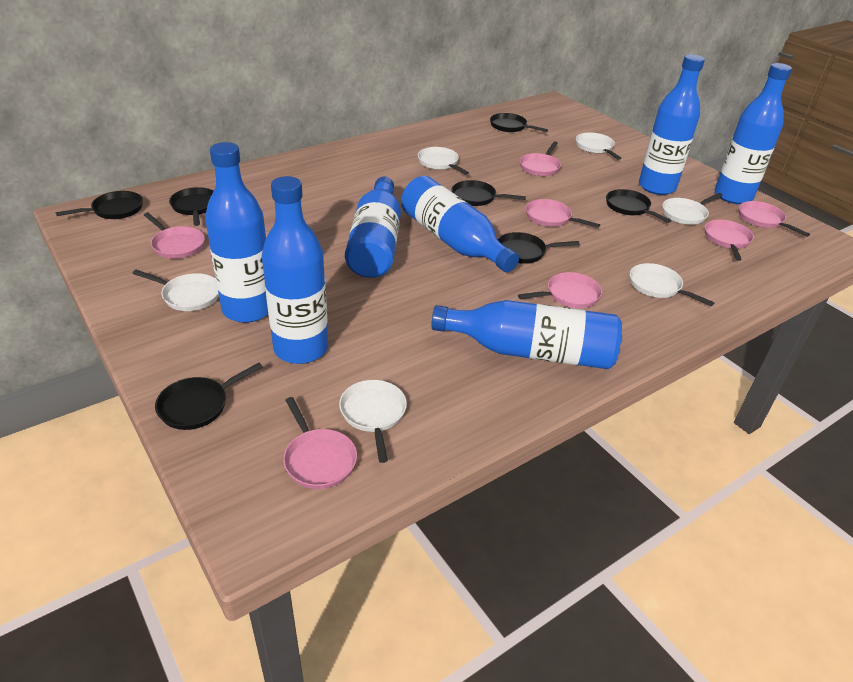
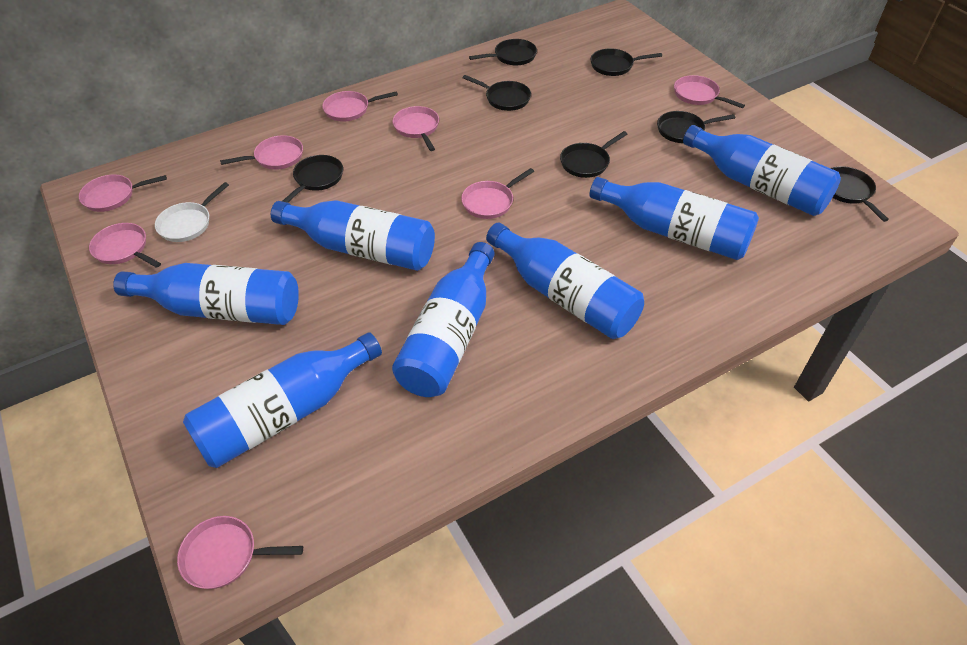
pink pan: [144,213,205,259] [283,397,357,489] [518,272,602,308] [520,142,561,176] [526,199,600,228] [705,220,754,261] [739,201,810,237] = 7 -> [79,175,167,212] [89,223,161,268] [177,516,303,589] [220,135,303,170] [322,91,398,122] [393,106,439,151] [461,168,534,219] [674,75,745,108] = 8
white pan: [132,270,219,311] [339,380,407,463] [418,147,469,175] [576,132,621,160] [630,263,714,306] [662,193,723,225] = 6 -> [155,182,229,242] = 1

